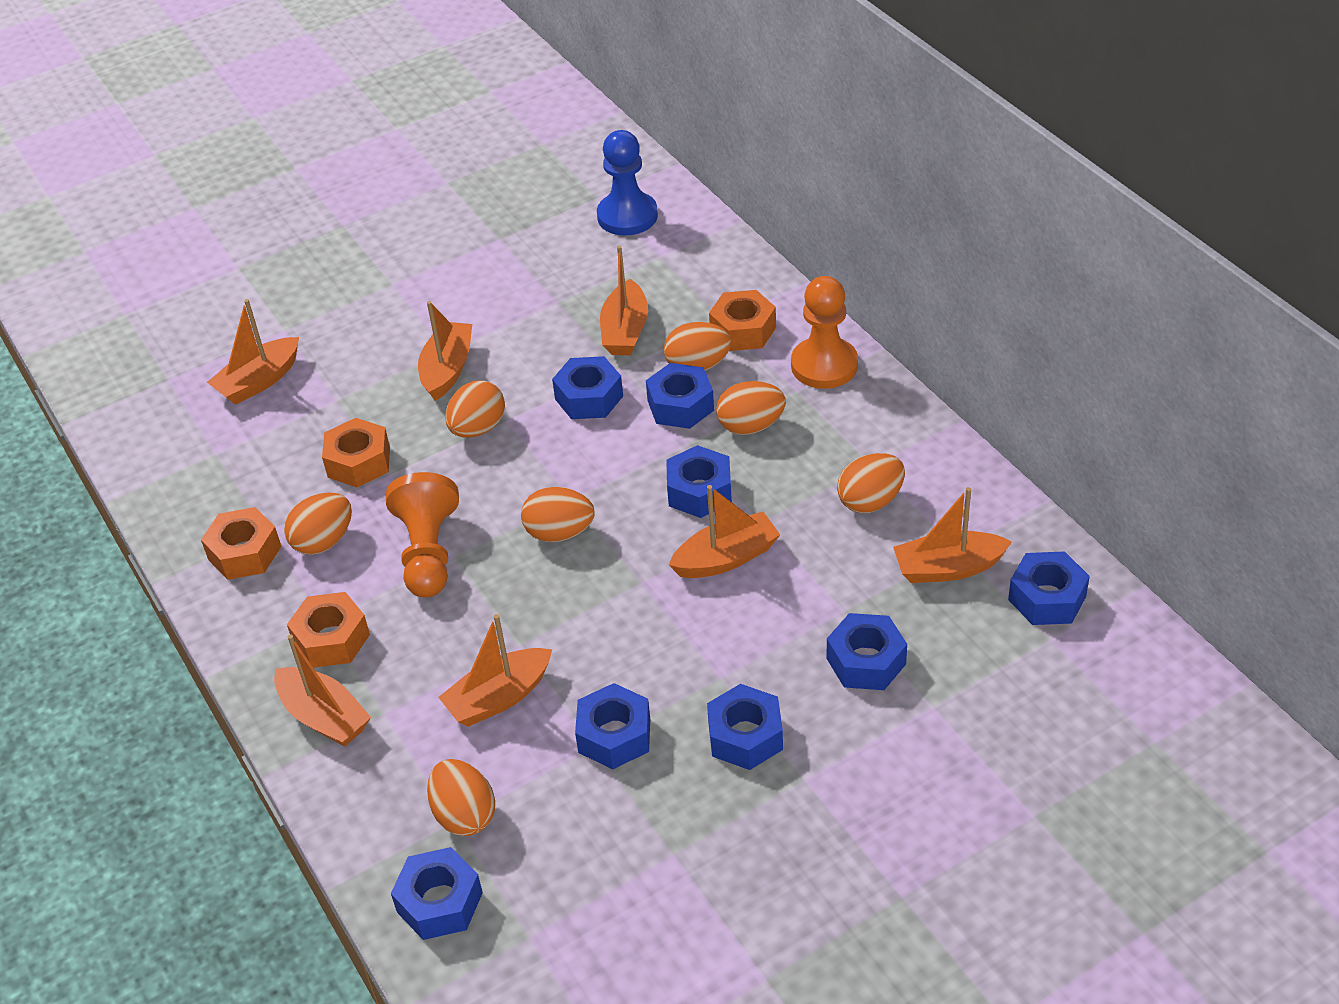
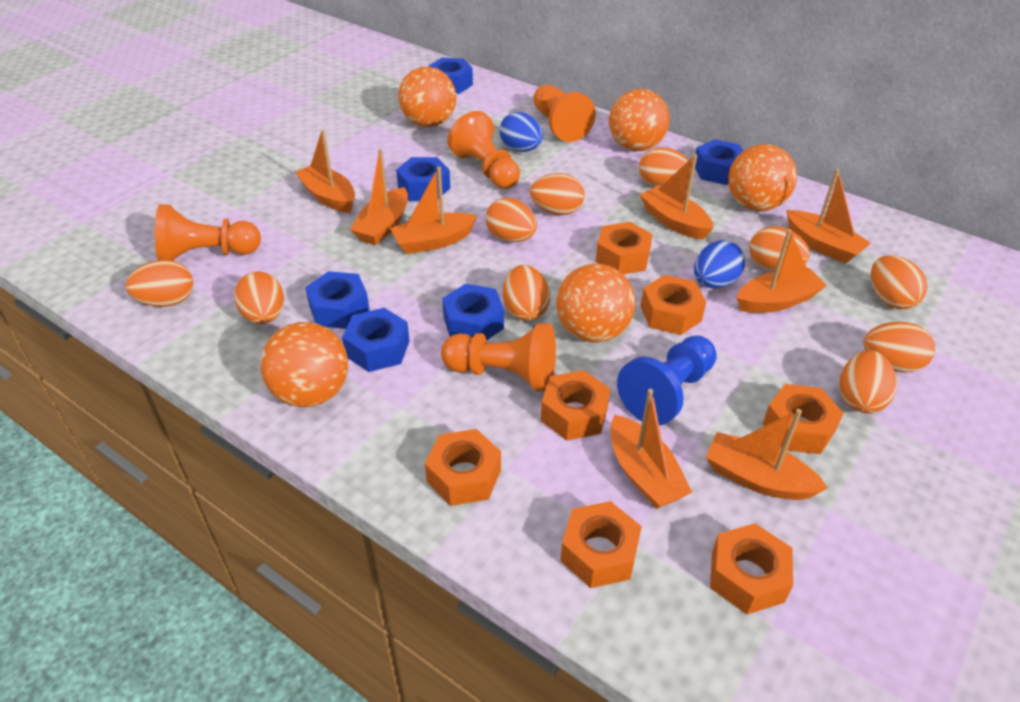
blue egg: none = 0 -> [499,112,543,152] [694,240,745,288] = 2
blue nut: [391,847,483,940] [552,356,623,419] [575,683,650,769] [646,363,714,429] [666,445,732,518] [707,684,783,770] [827,613,907,690] [1008,551,1090,625] = 8 -> [305,271,370,329] [342,308,410,372] [396,157,450,201] [428,58,473,94] [442,284,504,341] [695,139,743,185] = 6
orange ball: none = 0 -> [260,322,348,407] [398,67,456,127] [556,264,635,343] [609,89,670,151] [728,144,797,211] = 5
orange boat: [207,299,299,405] [274,634,371,747] [418,301,472,401] [438,614,552,727] [600,246,648,355] [669,485,780,578] [893,487,1012,583] = 7 -> [295,130,355,213] [350,149,408,245] [390,167,477,254] [610,389,693,509] [640,154,713,240] [706,409,828,500] [737,229,827,313] [786,169,871,264] = 8
orange egg: [284,492,352,555] [427,759,495,836] [445,380,505,438] [521,487,595,542] [664,322,731,371] [716,381,786,435] [837,453,905,513] = 7 -> [126,260,193,307] [234,271,284,324] [486,198,537,242] [503,265,550,321] [530,173,584,215] [639,147,691,187] [749,226,810,271] [840,350,897,413] [864,322,935,373] [871,255,928,309] = 10
orange nut: [201,507,281,580] [287,592,370,668] [322,418,390,487] [709,290,776,351] = 4 -> [425,429,501,506] [541,370,610,441] [560,501,642,588] [596,222,653,274] [640,275,706,335] [710,523,793,614] [763,384,844,454] = 7
orange pawn: [386,472,459,597] [791,276,858,389] = 2 -> [155,204,261,260] [441,323,556,392] [447,111,520,189] [533,85,596,142] = 4

